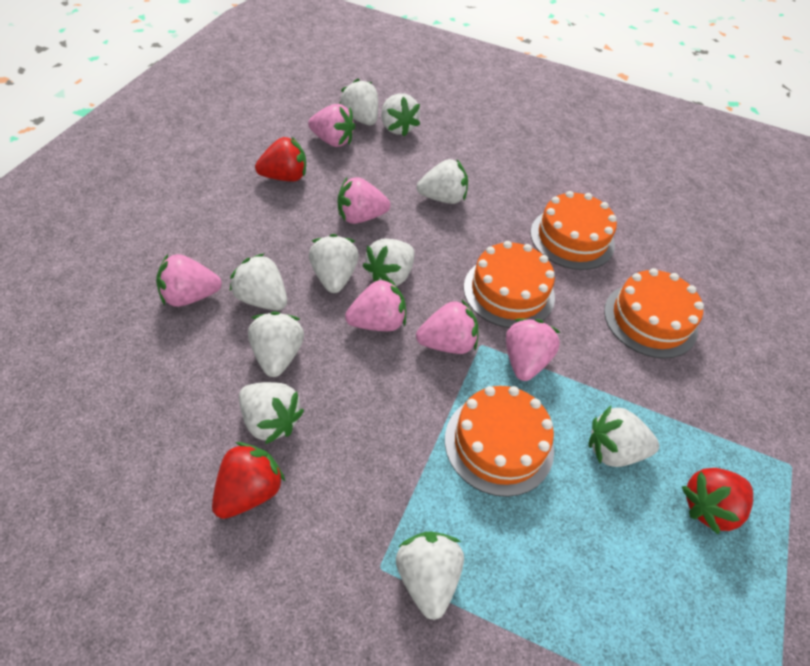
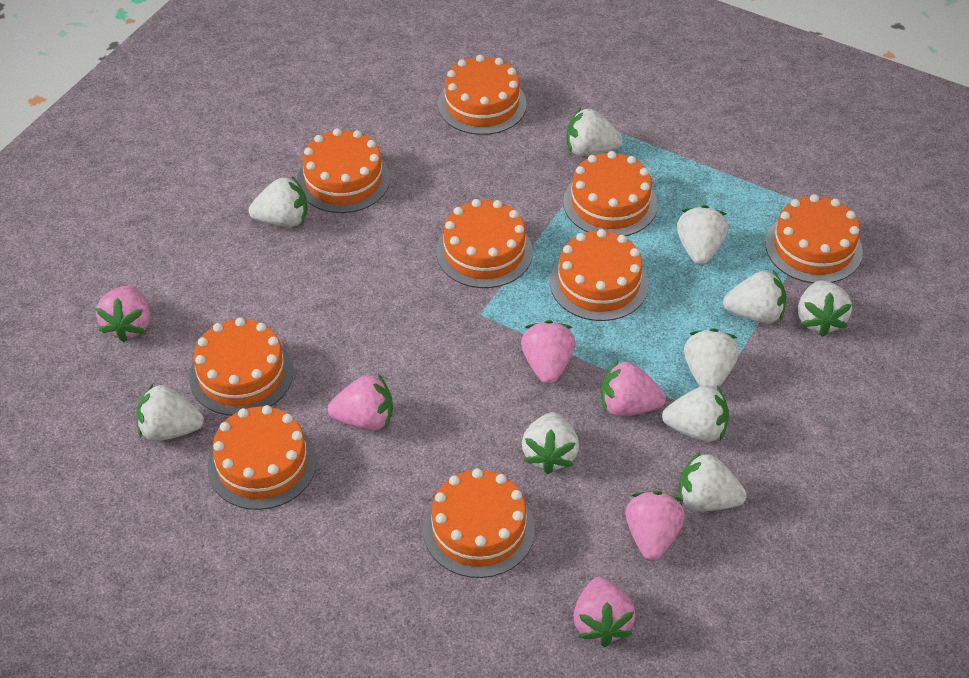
orange cake: [445,386,554,497] [464,241,555,328] [530,191,617,270] [604,268,704,359] = 4 -> [189,317,293,416] [207,405,317,510] [297,128,390,213] [423,468,535,578] [436,199,533,288] [438,55,527,135] [550,229,648,321] [563,151,658,236] [765,194,863,283] = 9
red strawberry: [212,442,285,519] [255,136,306,182] [682,468,753,535] = 3 -> none = 0

